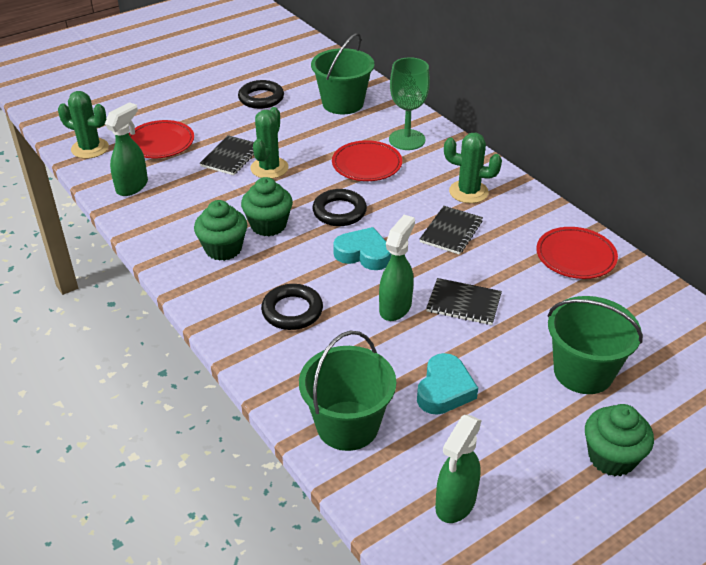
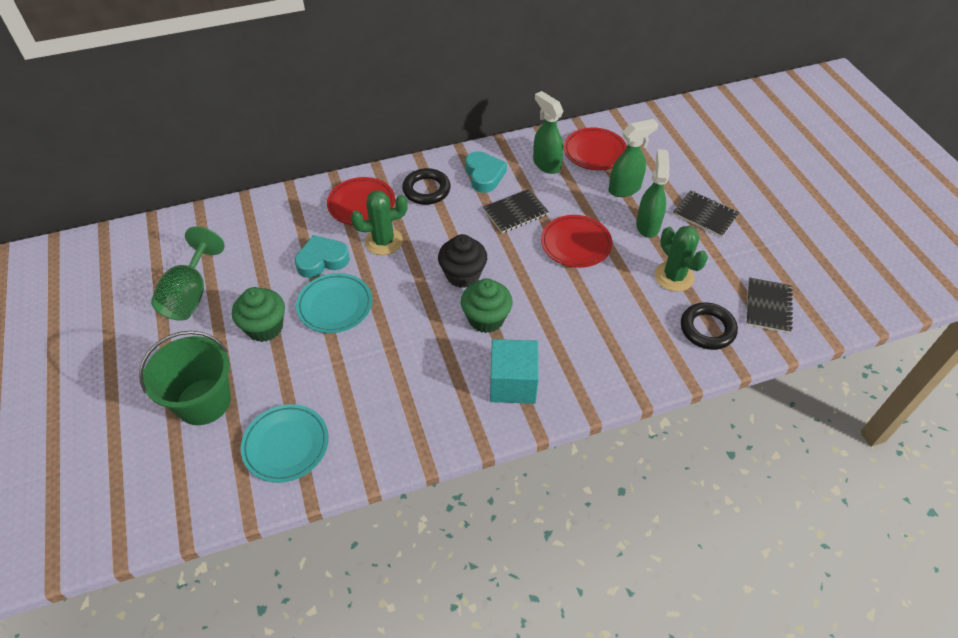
black cupcake: none = 0 -> [438,234,487,288] = 1
black ring: [238,80,284,109] [261,284,323,330] [312,189,367,226] = 3 -> [402,168,451,205] [681,302,738,350] = 2
green bucket: [299,331,396,451] [311,33,374,114] [548,296,643,394] = 3 -> [139,331,231,425] = 1
green cactus: [58,91,109,159] [250,107,289,179] [444,133,502,203] = 3 -> [351,190,408,255] [655,226,708,292] = 2
green cupcake: [194,200,247,261] [241,177,293,236] [585,404,654,476] = 3 -> [232,287,285,342] [461,278,513,333] = 2
turquoise cube: none = 0 -> [490,339,539,404] = 1
turquoise plate: none = 0 -> [241,404,329,483] [296,273,373,333] = 2

